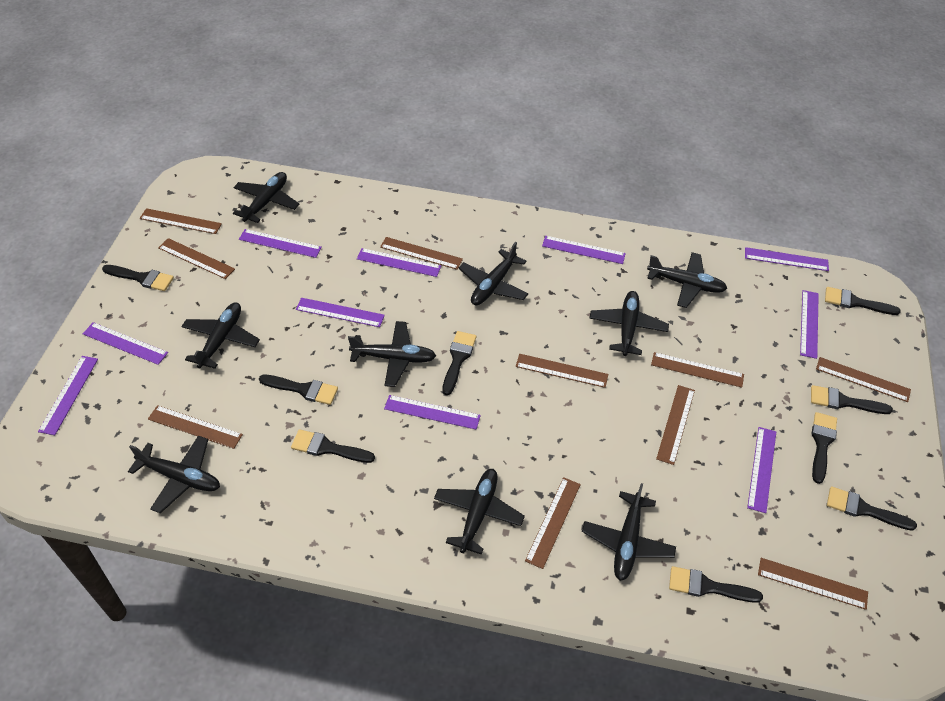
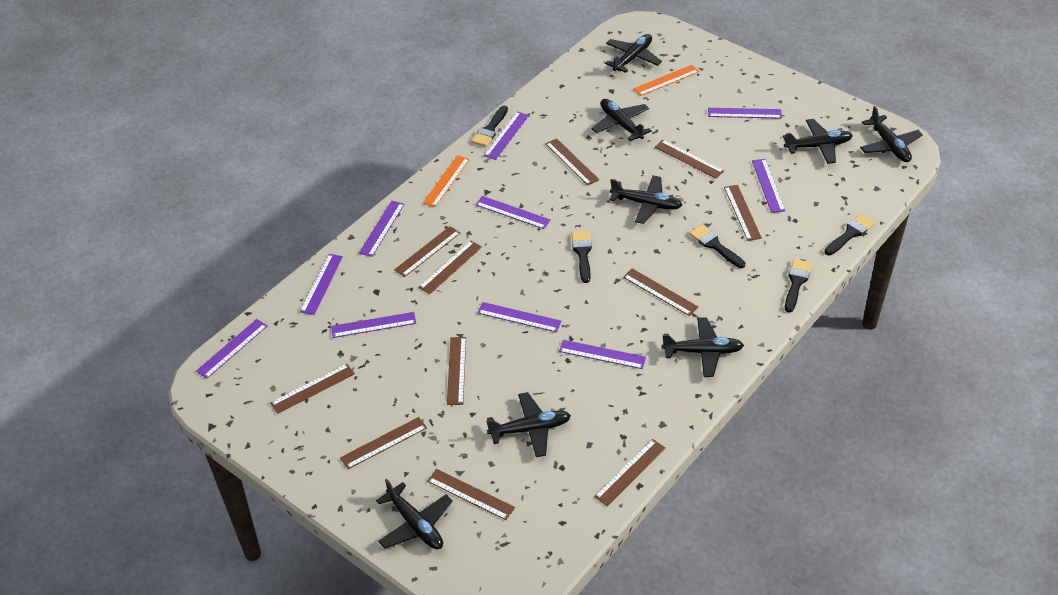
black brush: [102,265,174,291] [259,375,338,405] [291,429,375,463] [442,331,476,395] [669,566,763,603] [811,385,893,414] [812,412,837,484] [825,287,901,315] [827,486,917,531] = 9 -> [472,106,508,147] [572,231,592,283] [689,224,745,268] [785,259,812,312] [824,214,875,255] = 5
black plane: [128,436,220,513] [181,302,260,369] [233,172,299,223] [348,321,436,387] [434,469,525,555] [458,242,528,305] [582,483,676,581] [589,291,669,356] [647,252,727,308] = 9 -> [376,478,453,549] [486,392,571,457] [591,99,652,141] [605,34,662,73] [609,175,682,224] [662,317,744,377] [783,119,853,164] [860,106,923,162] = 8
brown ruler: [140,208,222,234] [148,405,243,449] [158,238,235,279] [380,237,463,270] [516,354,608,388] [525,477,581,569] [651,352,744,388] [656,385,695,465] [758,558,868,610] [816,357,911,402] = 10 -> [270,364,355,414] [340,417,427,469] [394,226,460,277] [419,241,482,294] [427,469,515,520] [447,337,466,405] [545,138,599,185] [594,439,666,506] [623,268,698,316] [655,140,724,179] [724,185,762,241] = 11
orange ruler: none = 0 -> [423,155,470,207] [633,65,699,96] = 2

